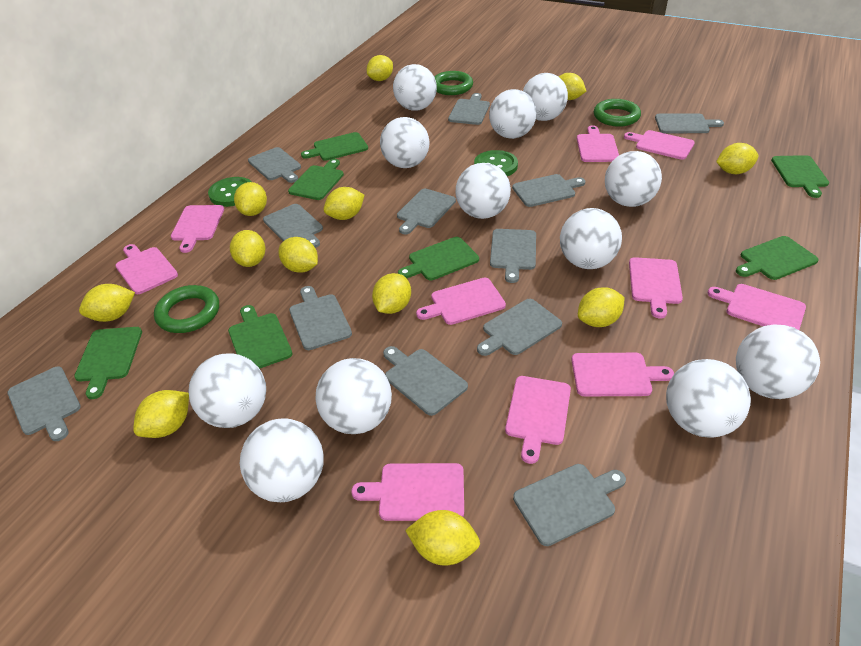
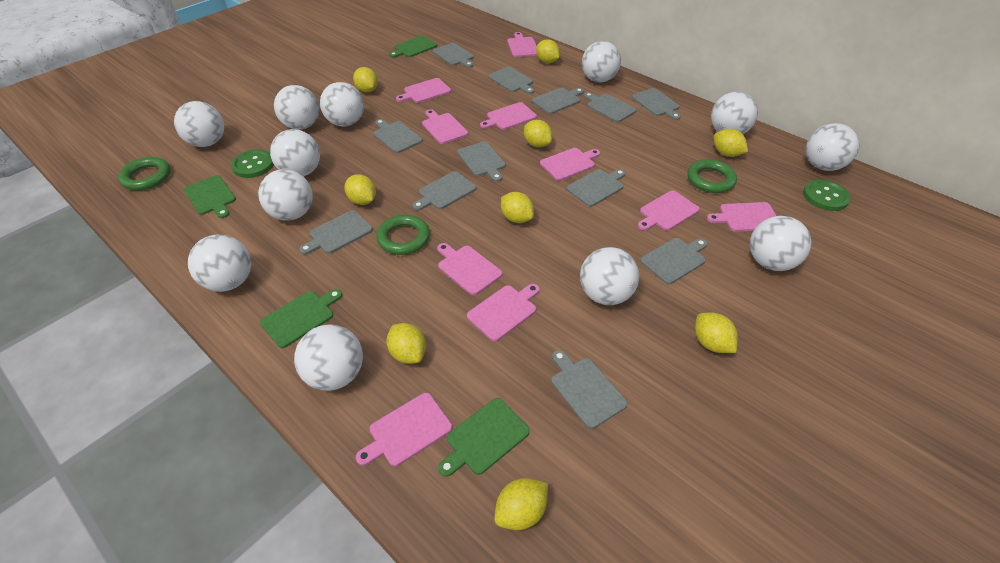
green cutting board: [74,327,142,399] [228,305,292,369] [288,159,344,200] [301,132,368,161] [398,237,479,280] [736,236,819,280] [771,155,829,198] = 7 -> [184,175,236,218] [260,289,342,348] [389,36,437,58] [438,398,530,477] = 4
yellow lemon: [79,284,135,322] [133,390,189,438] [230,230,265,267] [234,182,267,216] [279,237,318,273] [324,187,364,220] [367,55,393,81] [372,273,411,314] [405,510,480,566] [558,73,586,100] [578,287,624,327] [716,143,758,174] = 12 -> [344,174,376,205] [353,67,378,92] [386,323,426,364] [495,478,548,530] [501,192,534,223] [524,120,552,147] [536,39,560,63] [695,313,738,353] [714,129,748,157] = 9

